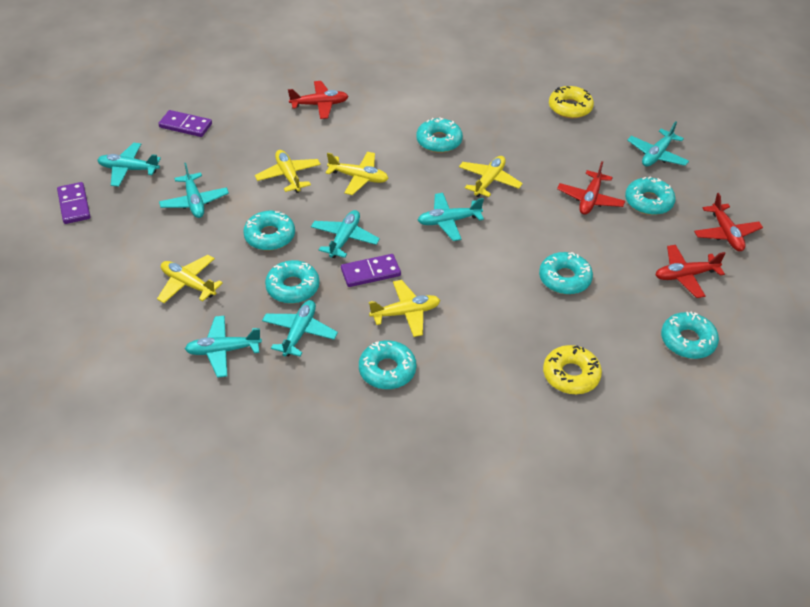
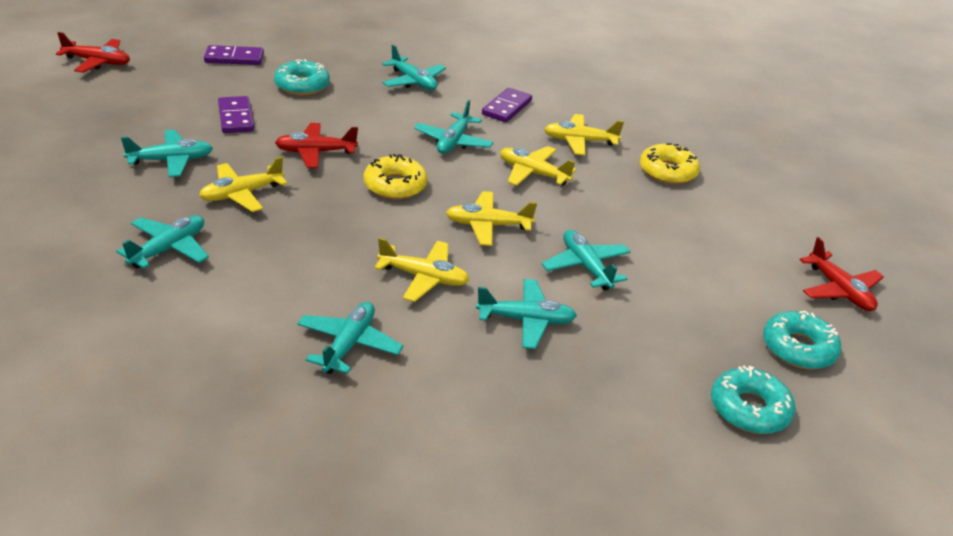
red plane: [288,81,348,119] [557,161,625,215] [655,245,726,298] [694,193,763,251] = 4 -> [56,32,130,73] [275,123,358,168] [800,237,884,311] = 3
turquoise donut: [243,211,295,250] [265,260,320,304] [359,340,416,389] [416,118,463,153] [539,252,593,294] [625,176,676,215] [661,312,719,359] = 7 -> [274,59,330,95] [711,366,795,434] [763,310,841,369] = 3

